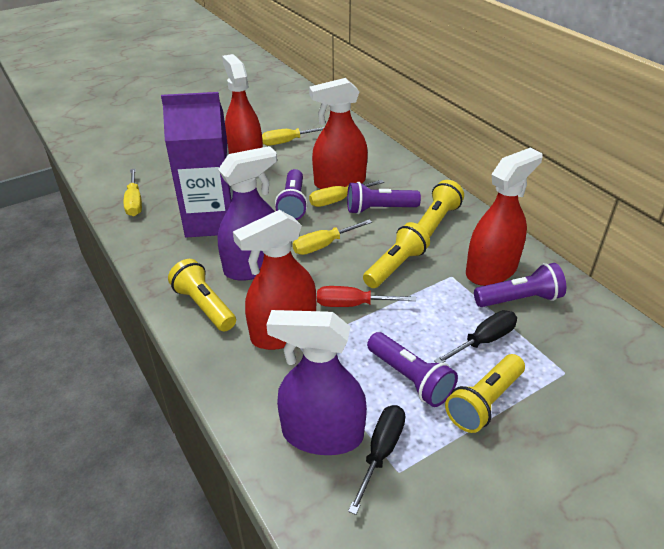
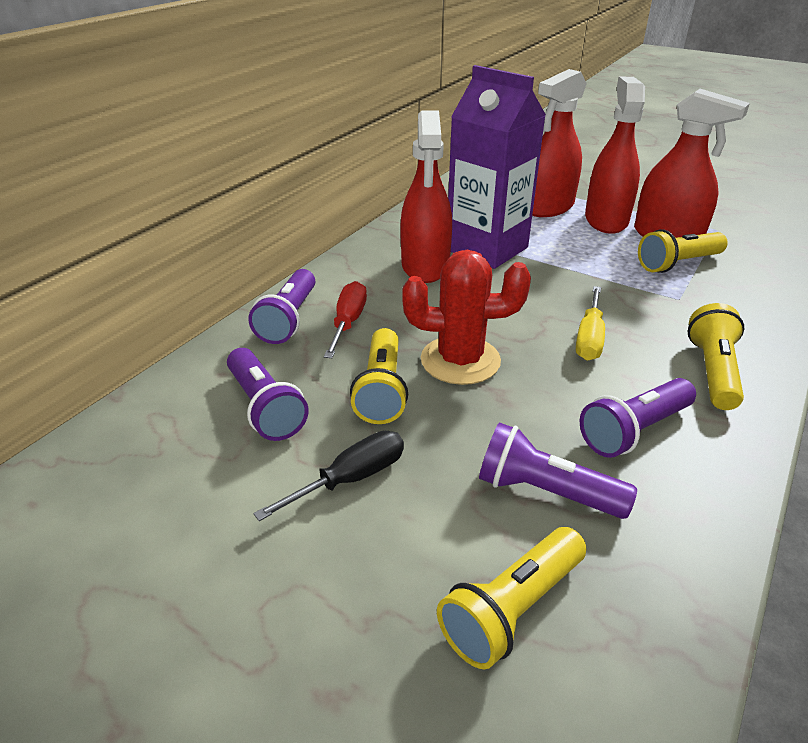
black screwdriver: [348,405,405,515] [434,310,517,363] = 2 -> [253,431,404,521] = 1
purple spray bottle: [218,146,277,281] [266,310,367,455] = 2 -> none = 0
red cactus: none = 0 -> [402,250,531,385] = 1
yellow screwdriver: [124,169,142,216] [262,127,324,146] [292,219,372,255] [309,180,384,207] = 4 -> [576,286,605,361] = 1

